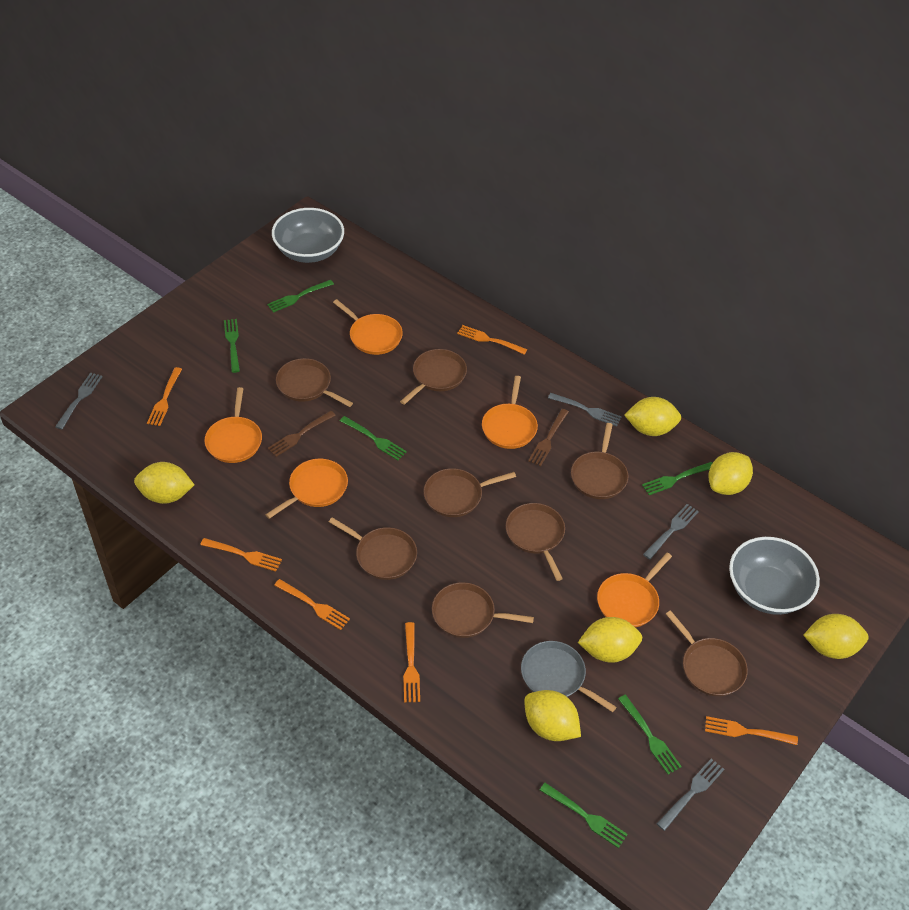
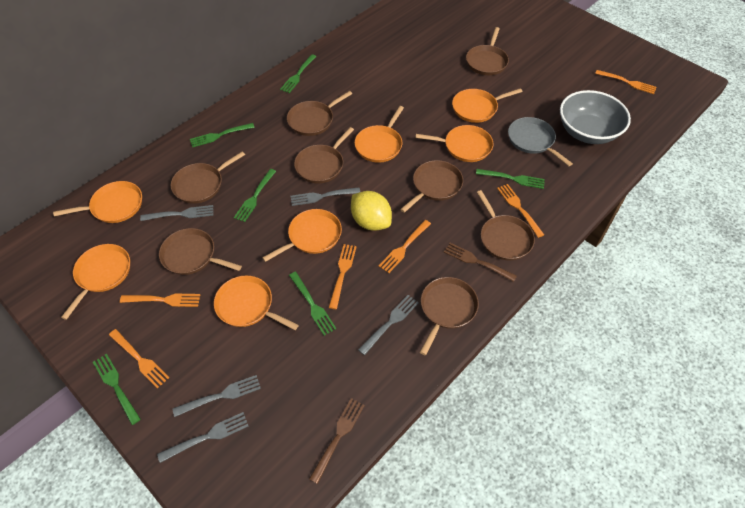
grey bowl: [272,208,344,263] [729,537,820,615] = 2 -> [560,90,631,144] = 1
grey fork: [55,372,103,429] [548,393,622,426] [643,504,699,560] [657,758,724,831] = 4 -> [140,205,213,221] [157,412,248,463] [173,375,261,417] [290,187,360,206] [358,295,419,355] = 5
orange pan: [205,387,262,463] [265,459,348,519] [333,299,403,355] [482,376,538,449] [597,553,672,627] = 5 -> [53,181,142,223] [61,244,130,320] [214,276,299,330] [262,209,342,262] [355,106,404,163] [415,125,494,162] [452,88,522,123] = 7
yellow lemon: [134,462,194,504] [524,690,581,741] [578,617,642,663] [624,397,681,436] [708,452,753,495] [804,614,869,659] = 6 -> [351,191,392,231] = 1

